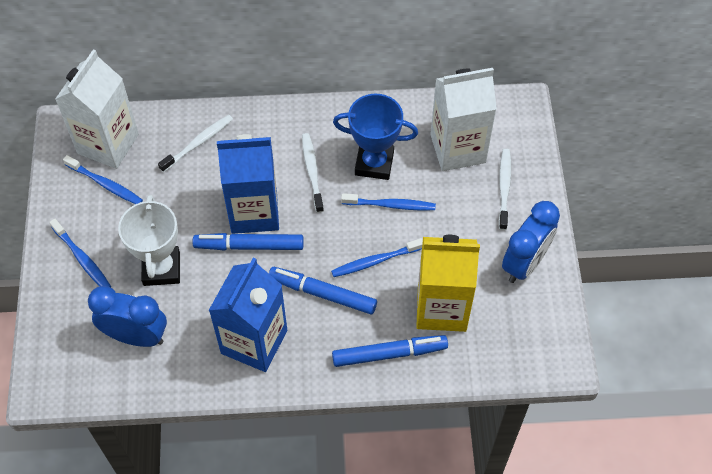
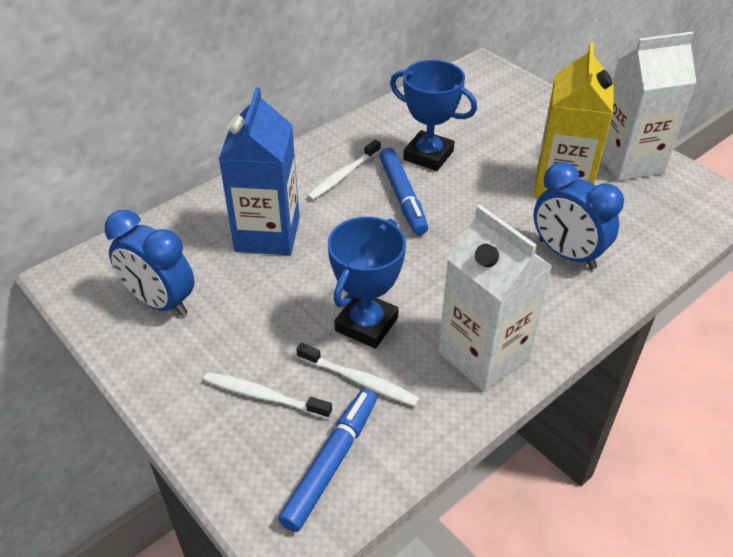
blue carton: [208,258,287,372] [217,134,279,234] = 2 -> [219,87,300,255] = 1
blue marker: [193,233,304,251] [269,267,377,314] [332,335,448,367] = 3 -> [278,389,377,532] [380,148,428,235] = 2
blue toothbrush: [49,219,111,288] [63,155,143,204] [331,238,423,277] [341,193,436,211] = 4 -> none = 0
blue trophy: [333,94,418,180] = 1 -> [328,217,406,348] [390,60,477,171] = 2
white trophy: [118,195,180,286] = 1 -> none = 0

